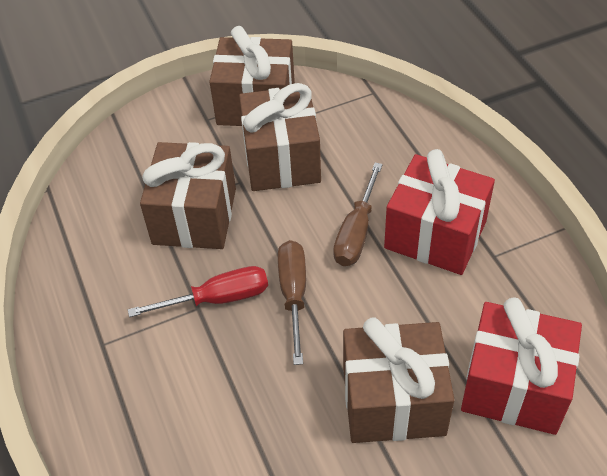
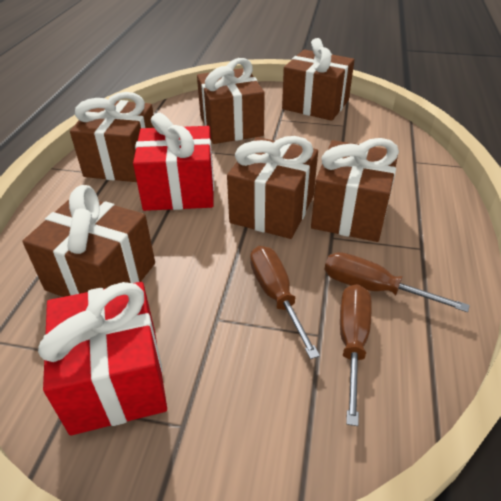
brown gift: [140,142,236,249] [209,26,295,126] [239,83,321,191] [343,317,455,443] = 4 -> [22,185,155,297] [70,92,154,182] [197,58,265,144] [227,136,318,239] [282,38,354,121] [311,138,399,242] = 6
brown screwdriver: [278,240,306,365] [333,163,383,266] = 2 -> [250,246,320,359] [324,252,470,312] [340,284,371,426] = 3
red screwdriver: [128,266,268,317] = 1 -> none = 0

